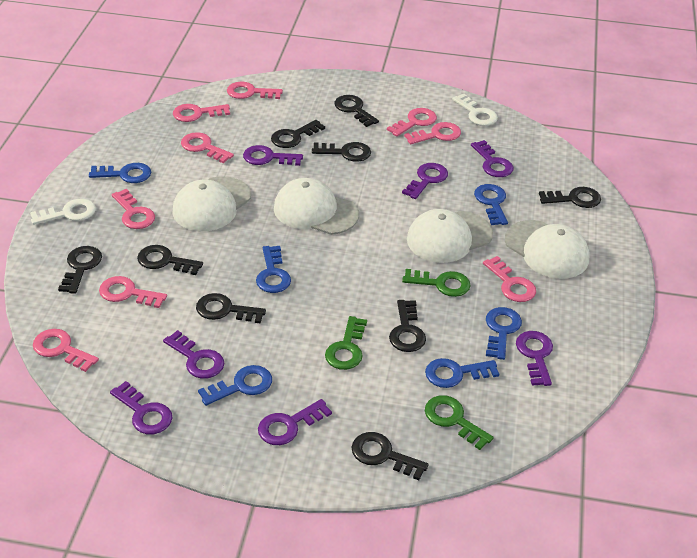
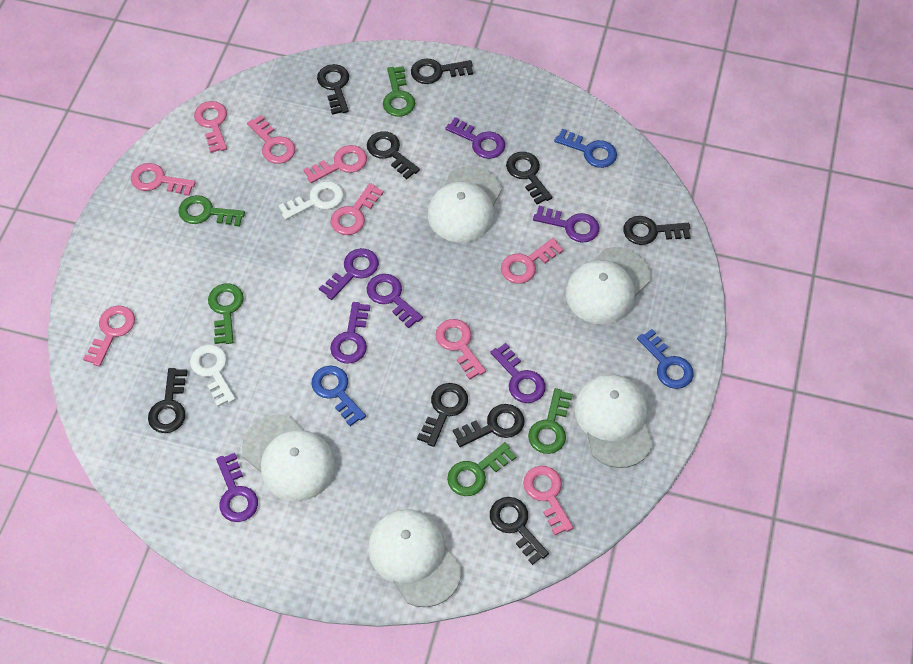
blue key: [89,163,151,183] [198,365,272,406] [256,246,291,293] [425,358,499,388] [474,184,508,225] [486,307,522,360] = 6 -> [312,366,366,426] [554,129,617,168] [637,329,694,389] = 3
green key: [325,316,367,370] [402,269,471,297] [425,395,494,450] = 3 -> [179,195,245,226] [208,284,244,344] [383,66,415,117] [447,442,516,496] [528,388,573,454] = 5
white cap: [172,176,251,231] [274,178,359,235] [407,209,493,263] [505,220,589,279] = 4 -> [242,414,336,502] [368,509,461,607] [428,166,502,242] [566,247,651,324] [574,374,653,468] = 5

